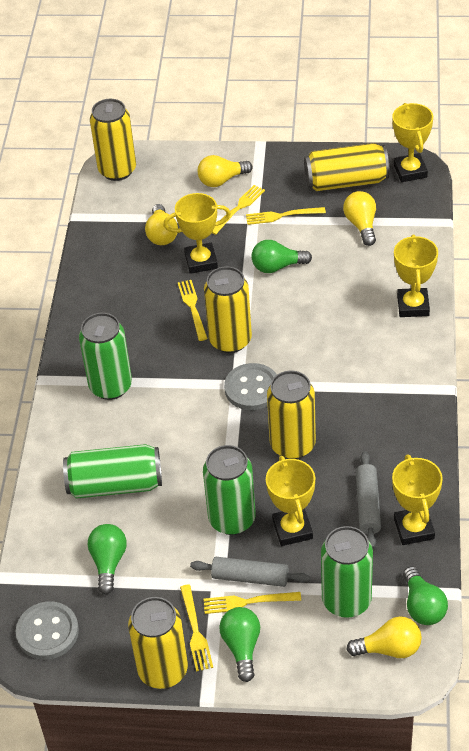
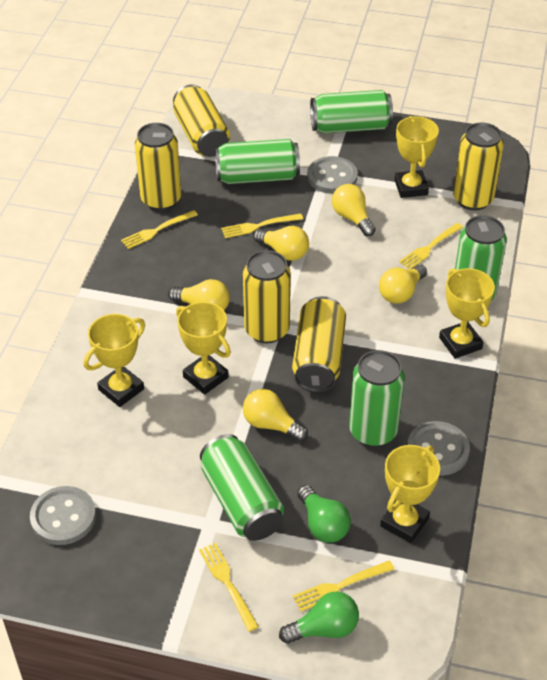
green can: [63,444,162,499] [79,313,132,400] [203,445,256,535] [321,526,373,618] = 4 -> [200,434,284,541] [215,139,300,184] [310,90,393,134] [349,350,405,447] [455,215,507,301] = 5
green light bulb: [88,524,127,594] [219,607,260,682] [251,240,312,273] [403,566,448,625] = 4 -> [279,592,359,644] [297,485,351,543] = 2
grey button: [16,602,79,660] [224,363,277,410] = 2 -> [30,486,96,545] [307,156,358,194] [407,421,470,476] = 3
grey rolling pin: [190,557,310,587] [356,451,381,548] = 2 -> none = 0
yellow light bulb: [145,204,178,245] [198,155,253,187] [343,191,376,246] [347,616,422,658] = 4 -> [168,279,230,310] [243,389,308,442] [253,226,309,261] [332,184,376,236] [379,264,427,304] = 5

